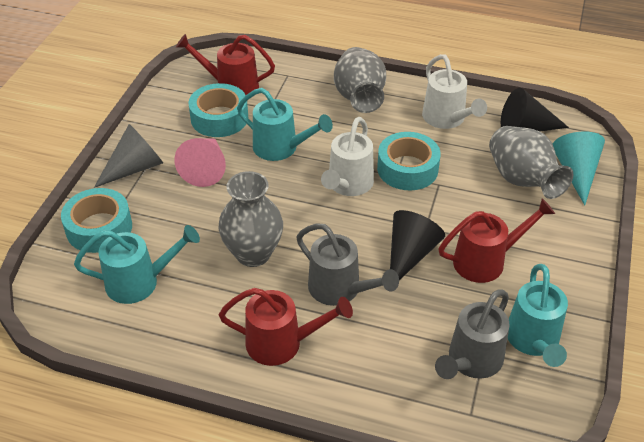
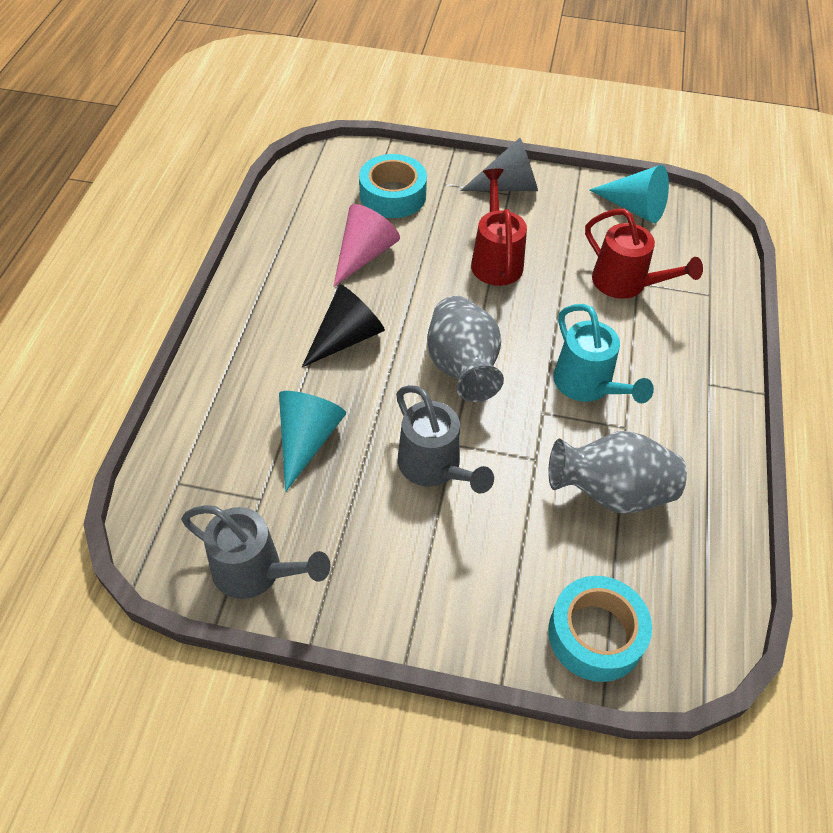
black cone: [390,210,445,280] [501,88,569,132] = 2 -> [302,284,385,367] = 1
grey vase: [219,171,283,267] [334,47,386,113] [489,126,573,199] = 3 -> [427,296,504,402] [548,431,687,514] = 2
red watering can: [176,34,275,95] [219,288,353,366] [438,198,555,283] = 3 -> [471,169,527,286] [585,209,703,299] = 2
turquoise cone: [553,131,605,205] = 1 -> [279,391,346,492] [590,165,669,223] = 2
turquoise tape: [61,188,132,253] [188,83,248,137] [377,132,441,190] = 3 -> [359,154,427,218] [548,576,652,682] = 2
turquoise watering can: [74,225,200,304] [237,88,333,161] [508,264,568,367] = 3 -> [554,304,654,403] = 1
white watering can: [321,117,374,196] [422,54,487,129] = 2 -> none = 0

